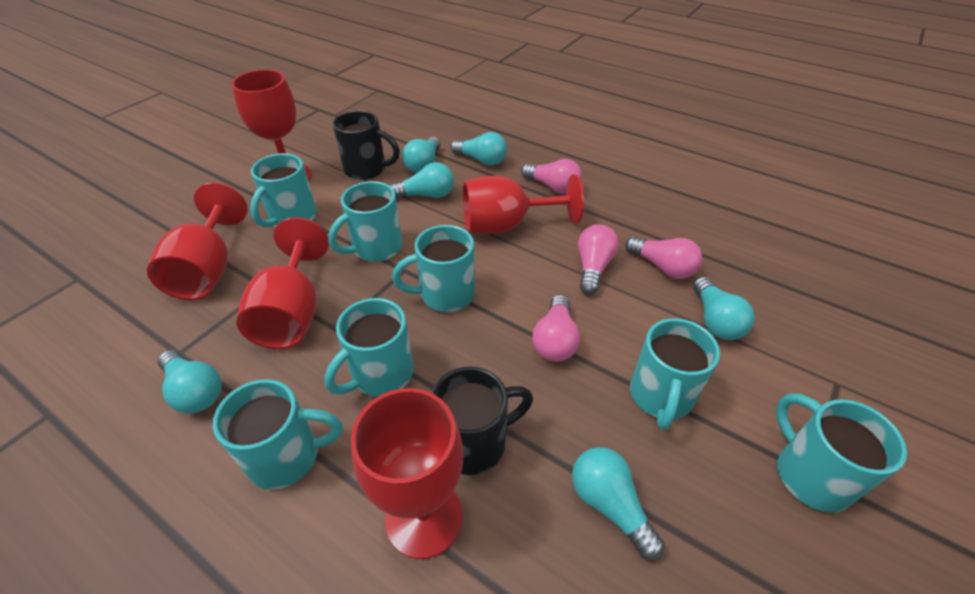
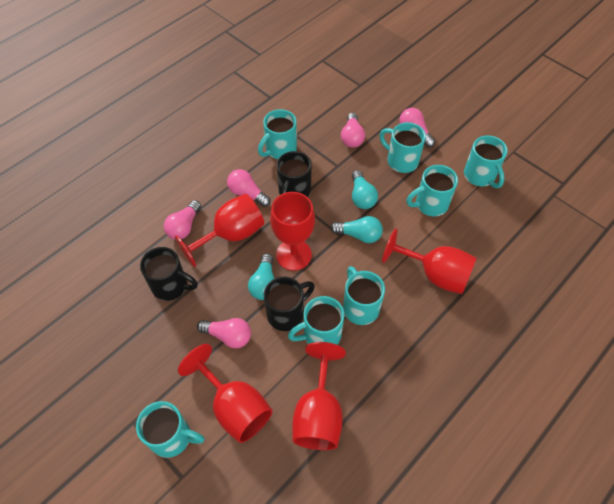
black mug: [333,111,400,180] [432,367,533,475] = 2 -> [140,247,198,301] [264,277,315,331] [277,151,312,197] = 3
pink light bulb: [521,159,582,194] [532,295,580,362] [578,224,619,294] [625,236,702,279] = 4 -> [164,200,201,240] [197,318,251,348] [227,169,271,207] [341,113,365,148] [399,108,435,148] = 5
turquoise light bulb: [158,350,222,413] [389,162,454,198] [402,137,441,173] [450,132,507,166] [572,447,665,561] [693,277,755,340] = 6 -> [248,254,275,300] [330,216,383,243] [352,170,378,209] = 3

